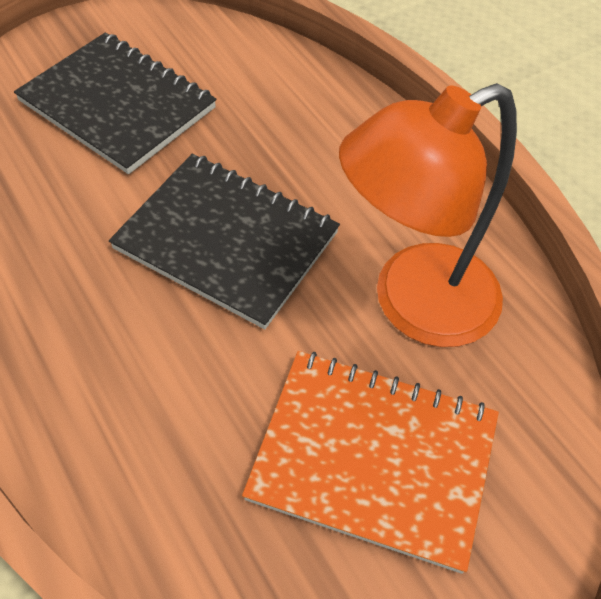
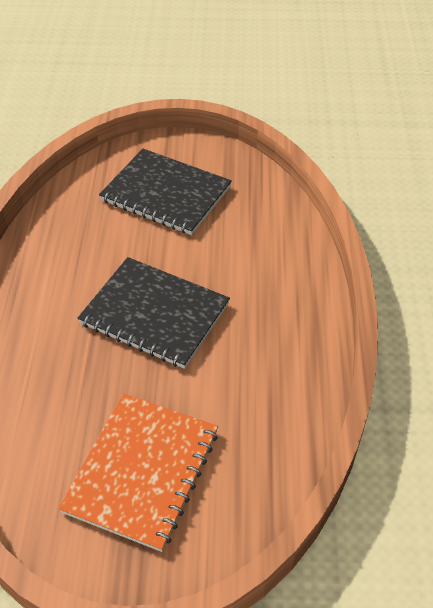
orange lamp: [339,83,517,347] = 1 -> none = 0

